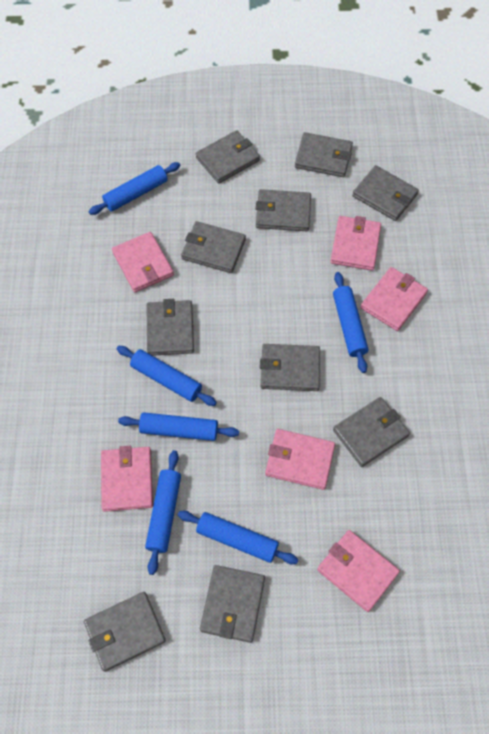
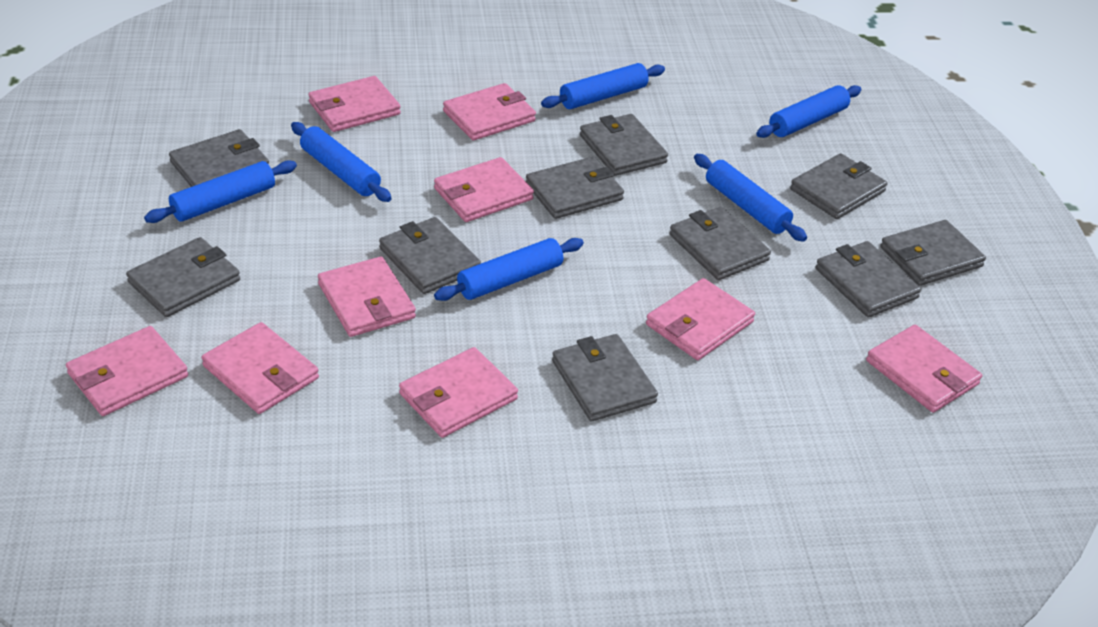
pink wallet: [101,446,153,512] [112,232,174,292] [265,429,335,490] [317,530,400,612] [330,216,381,271] [360,267,428,331] = 6 -> [66,326,188,416] [201,322,319,414] [308,76,401,132] [318,257,416,337] [399,347,518,438] [434,157,534,222] [443,83,536,140] [646,278,755,360] [866,325,982,413] = 9

